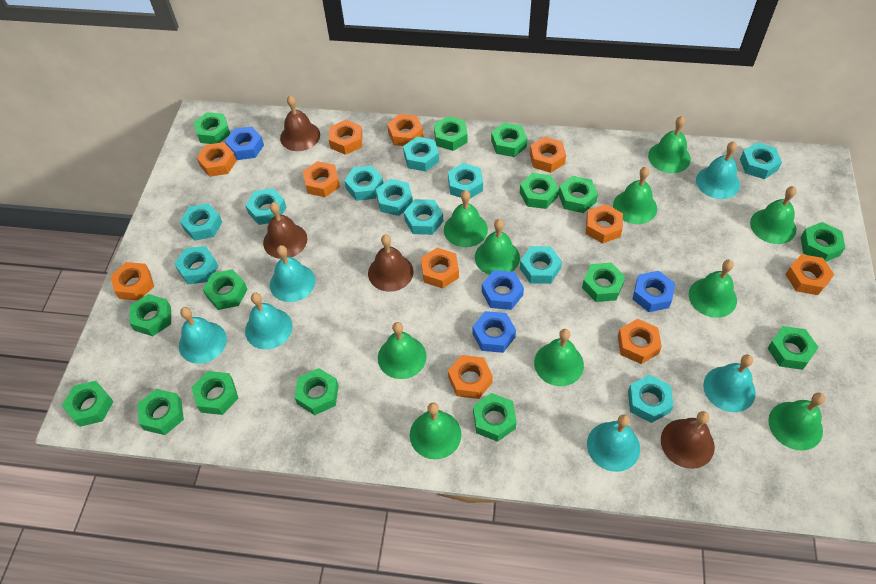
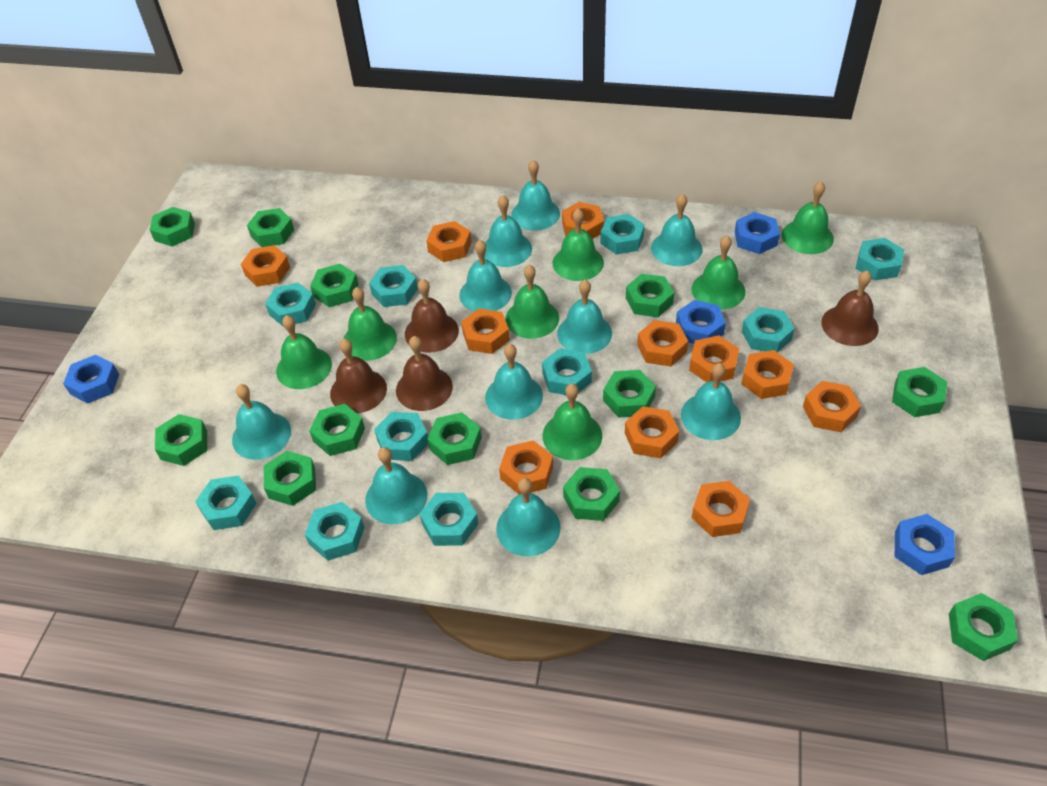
green bell: [378,322,427,379] [410,403,462,459] [444,190,488,247] [475,219,520,275] [534,329,584,386] [613,167,657,224] [648,116,691,173] [689,260,737,318] [750,186,797,244] [768,393,825,451] = 10 -> [276,315,332,389] [343,287,397,361] [505,265,559,339] [542,383,602,460] [552,208,604,281] [691,235,745,310] [782,181,834,254] = 7
green nut: [62,381,114,427] [129,294,171,336] [137,389,184,435] [191,371,239,415] [193,112,230,144] [203,269,248,310] [294,368,339,415] [434,116,468,151] [473,393,517,442] [491,123,528,157] [520,173,559,209] [558,176,598,213] [582,263,625,302] [768,326,819,370] [801,222,845,262] = 15 -> [150,207,195,246] [155,414,207,466] [247,208,294,247] [264,451,316,506] [309,404,365,456] [310,264,359,307] [427,412,482,465] [563,467,620,521] [603,370,656,418] [626,274,674,317] [892,367,947,417] [949,593,1018,661] = 12
turquoise bell: [179,307,227,364] [245,293,293,349] [270,245,315,302] [587,414,640,472] [696,141,740,199] [703,354,756,412] = 6 -> [232,384,291,460] [365,447,427,524] [459,240,512,312] [485,195,532,267] [485,344,543,420] [496,478,560,556] [511,160,560,231] [557,280,612,354] [651,193,703,266] [681,363,741,440] = 10
turquoise nut: [174,246,219,284] [180,203,222,241] [245,188,287,225] [344,166,383,201] [376,179,413,216] [403,137,439,172] [404,199,443,235] [448,163,483,199] [520,246,562,284] [628,374,674,423] [740,142,782,179] = 11 -> [195,475,257,530] [265,282,316,327] [305,502,365,561] [369,265,418,307] [374,412,428,461] [420,493,479,546] [542,348,592,395] [600,214,645,255] [742,307,795,353] [856,238,904,280] = 10

